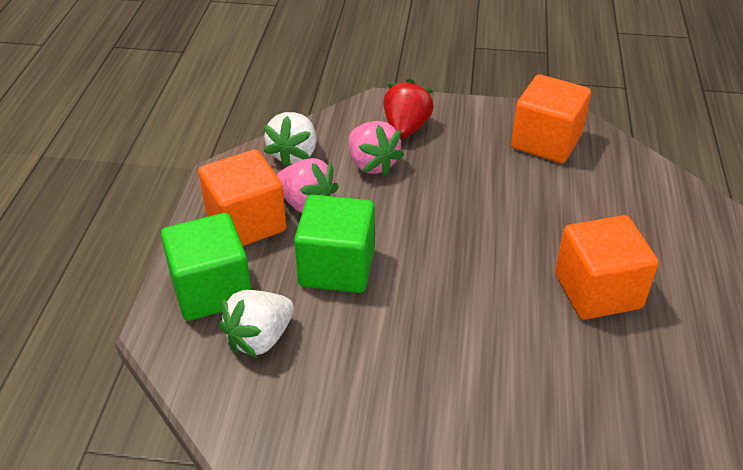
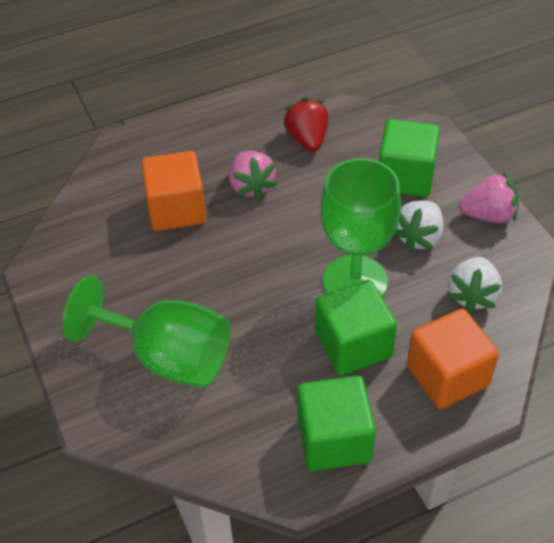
green cube: [161,213,251,321] [294,195,375,293] = 2 -> [297,376,376,471] [315,280,397,376] [379,119,440,197] = 3
green goblet: none = 0 -> [62,275,230,388] [321,158,401,297] = 2
orange cube: [198,150,286,246] [511,74,591,163] [555,215,659,320] = 3 -> [141,151,206,231] [407,309,499,409] = 2

